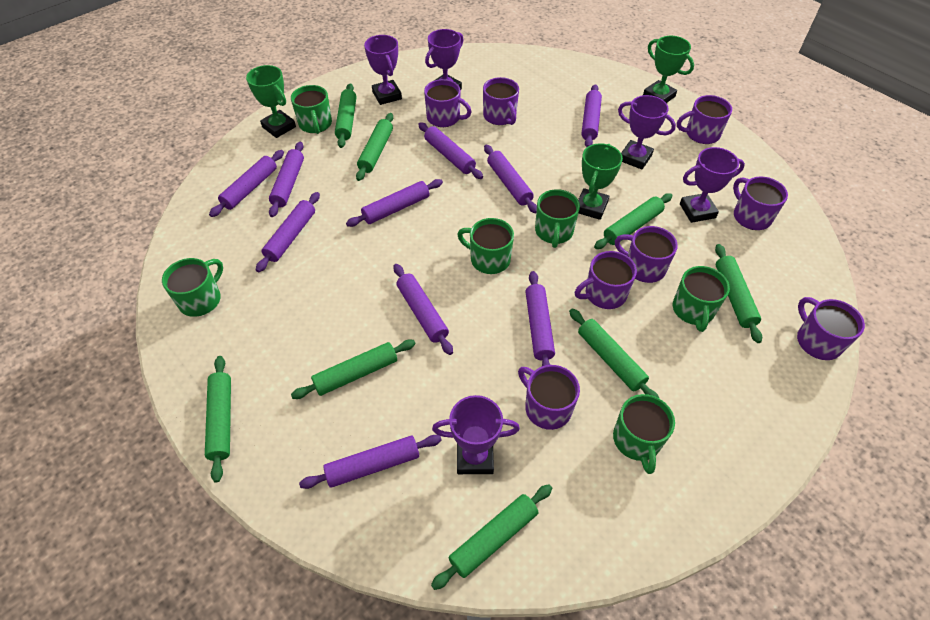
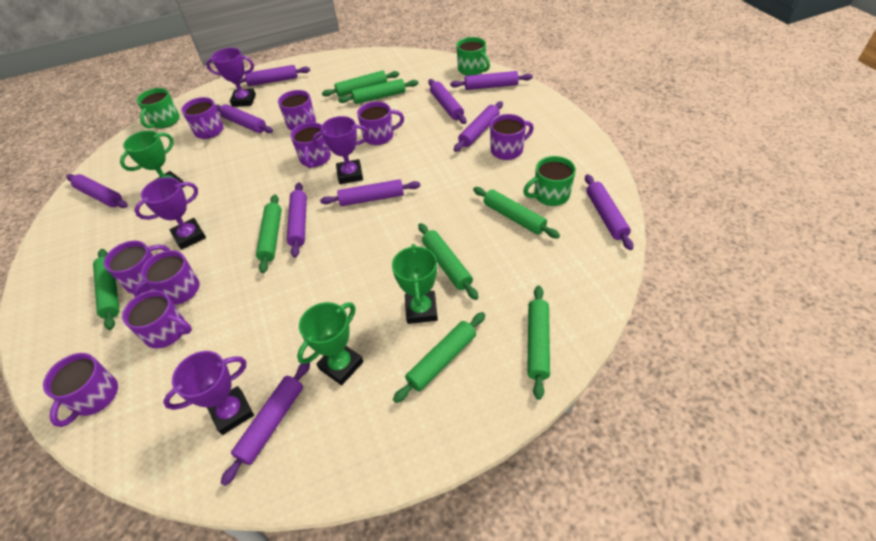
green mug: [162,258,223,317] [291,85,332,134] [457,218,514,274] [535,189,580,248] [613,394,675,474] [673,266,730,332] = 6 -> [137,88,180,128] [456,37,490,76] [523,156,576,206] = 3
purple mug: [424,79,471,127] [483,77,519,125] [518,365,580,430] [575,251,637,309] [615,226,678,283] [677,95,732,144] [733,176,788,230] [797,297,865,360] = 8 -> [43,353,118,427] [104,241,170,294] [122,290,192,349] [133,250,199,305] [181,97,224,139] [278,90,316,130] [290,122,331,168] [357,101,404,145] [490,114,534,160] = 9
purple trophy: [364,35,402,105] [425,29,463,90] [432,395,520,474] [618,95,676,169] [680,147,745,223] = 5 -> [134,177,206,250] [163,351,254,435] [206,48,256,107] [312,116,369,184] = 4

